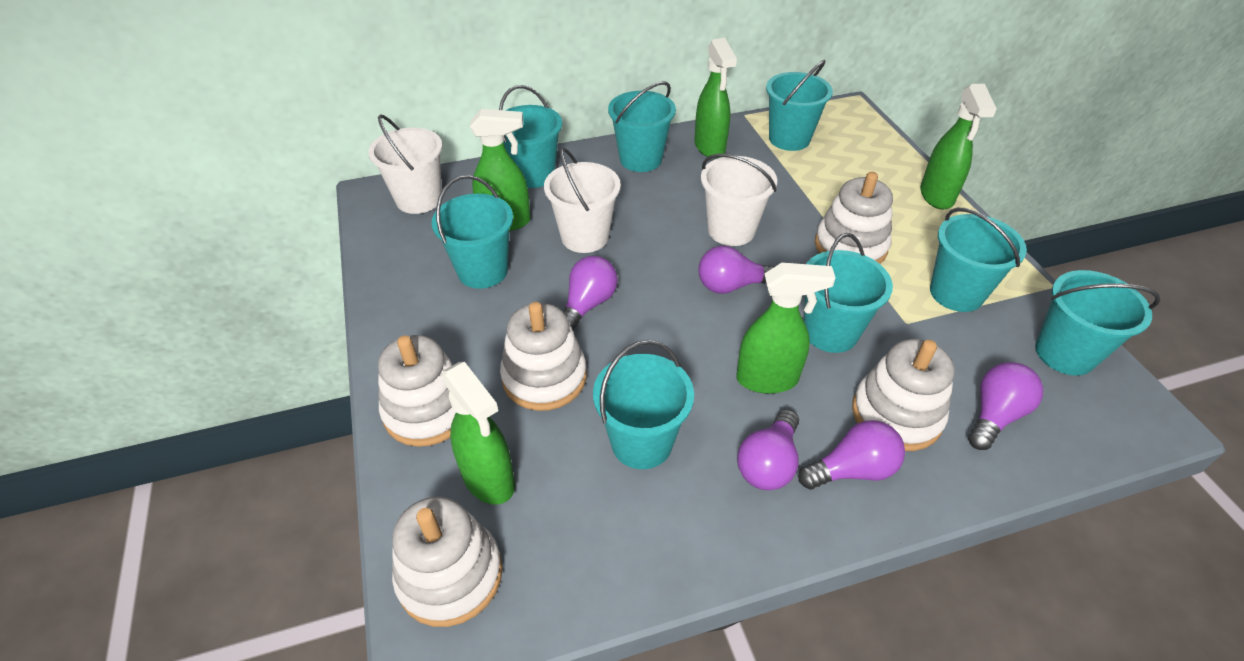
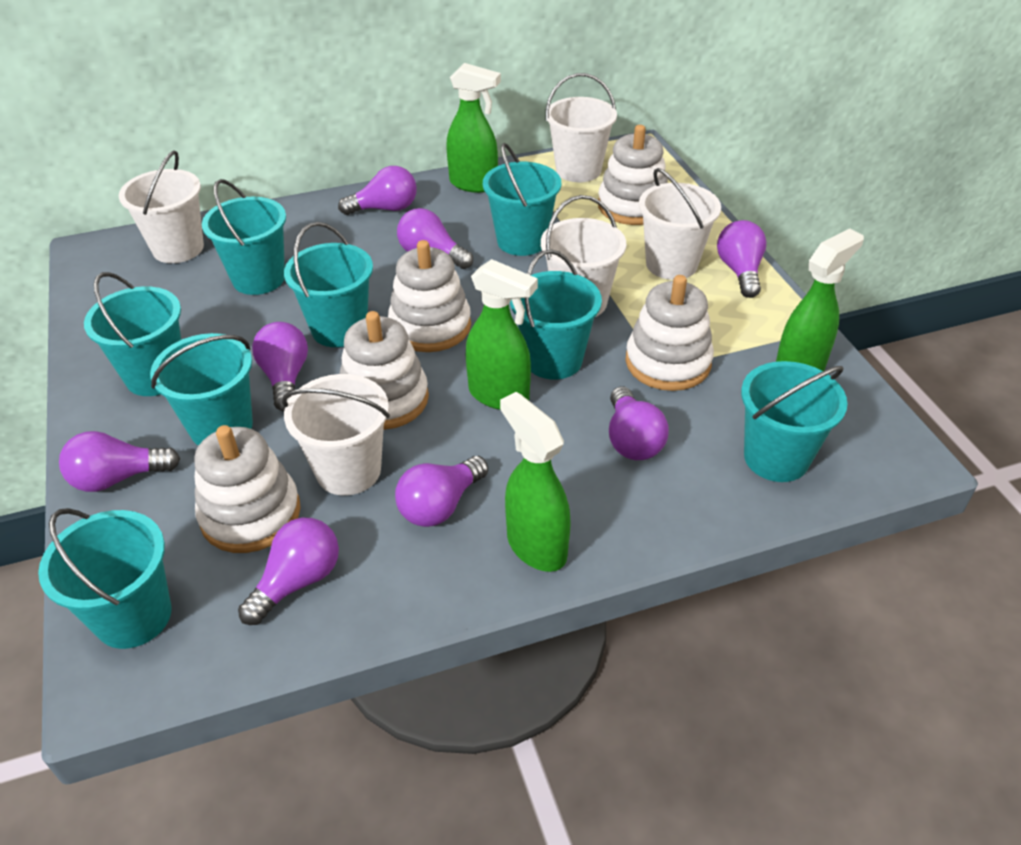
green spray bottle: [441,362,515,505] [470,109,531,231] [694,38,737,158] [736,263,835,394] [920,84,997,210] = 5 -> [446,63,501,193] [466,259,538,410] [500,392,571,572] [776,228,864,371] = 4
purple light bulb: [563,256,618,332] [698,246,775,294] [737,409,799,490] [798,420,905,489] [968,362,1043,450] = 5 -> [59,431,180,492] [238,518,339,625] [252,322,308,411] [338,166,417,215] [395,456,488,527] [397,208,473,269] [609,386,669,460] [717,220,767,298] = 8
white bucket: [368,114,443,214] [544,148,621,253] [701,154,777,246] = 3 -> [119,150,204,263] [282,374,390,496] [541,195,626,317] [546,73,617,182] [639,168,721,280] = 5

